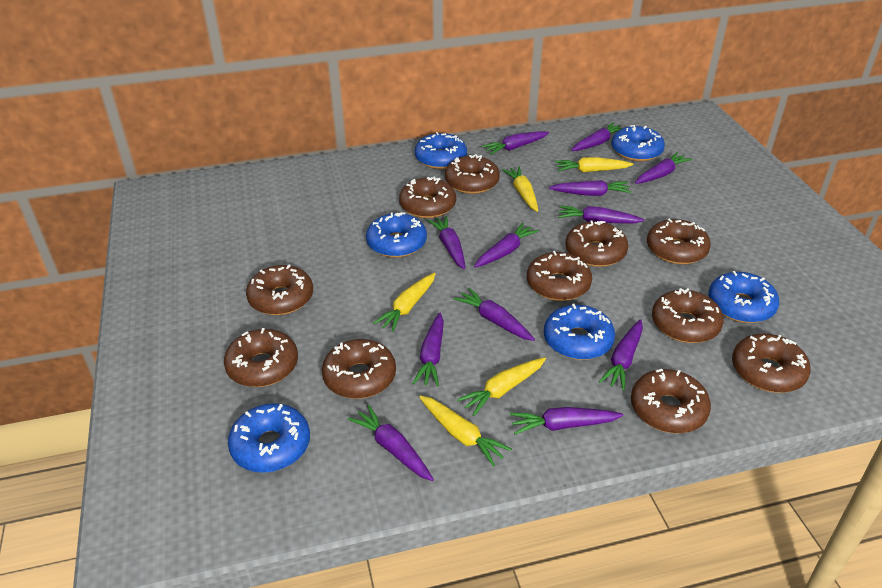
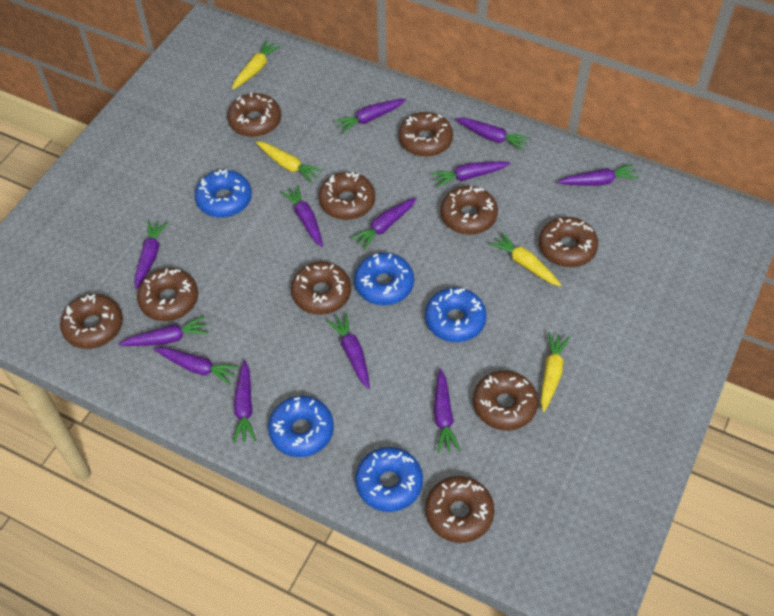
blue donut: [228,403,310,473] [366,212,427,258] [415,132,467,169] [544,304,615,360] [612,125,665,161] [708,271,779,323] = 6 -> [195,169,252,218] [268,396,334,457] [354,253,414,305] [355,447,423,512] [425,287,487,342] = 5
brown donut: [224,328,298,387] [246,264,313,315] [322,339,396,399] [399,177,456,218] [445,154,500,194] [527,251,592,301] [566,220,628,267] [631,369,711,433] [647,218,711,264] [652,288,724,343] [732,334,811,393] = 11 -> [60,294,123,349] [137,268,198,321] [227,93,281,137] [291,261,351,315] [319,172,375,220] [399,112,453,157] [425,476,495,543] [440,186,498,235] [473,370,538,431] [539,217,598,267] = 10
yellow carrot: [373,273,436,332] [419,395,512,467] [457,357,546,416] [502,166,538,212] [555,157,633,172] = 5 -> [232,40,281,89] [255,141,323,183] [489,232,562,286] [541,332,570,412] = 4

